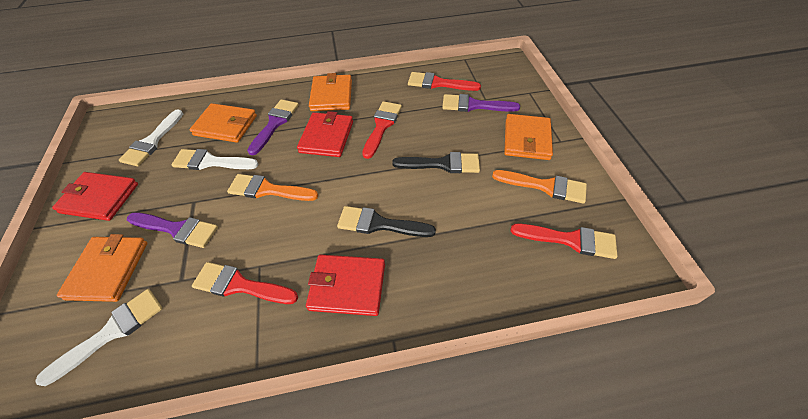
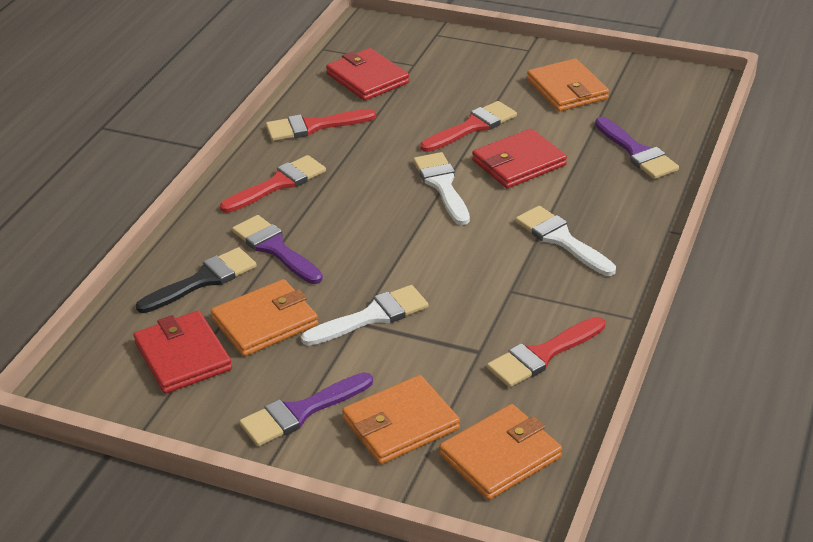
black brush: [337,206,436,237] [392,152,480,173] = 2 -> [136,247,257,313] = 1
orange brush: [227,174,318,201] [492,170,587,204] = 2 -> none = 0

